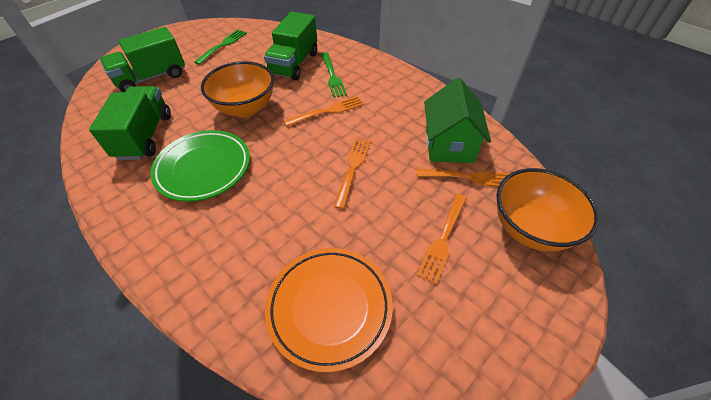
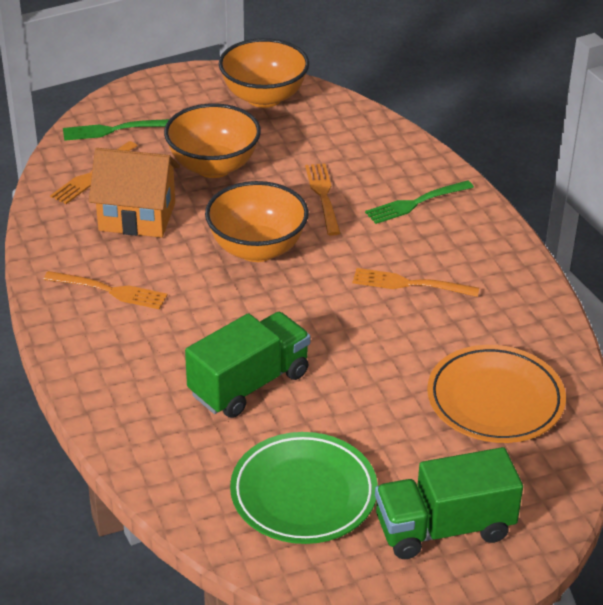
green house: [424,78,491,163] = 1 -> none = 0
green truck: [89,86,171,160] [100,27,185,92] [264,12,317,80] = 3 -> [185,312,311,418] [375,447,523,559] = 2
orange bowl: [201,61,274,117] [496,168,599,251] = 2 -> [164,103,261,178] [205,181,309,262] [219,38,309,108] = 3
orange house: none = 0 -> [89,148,180,238] = 1

